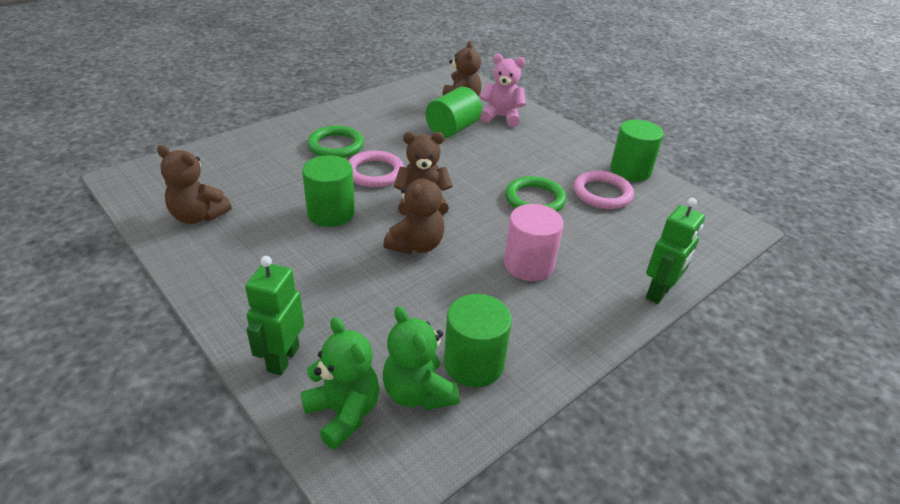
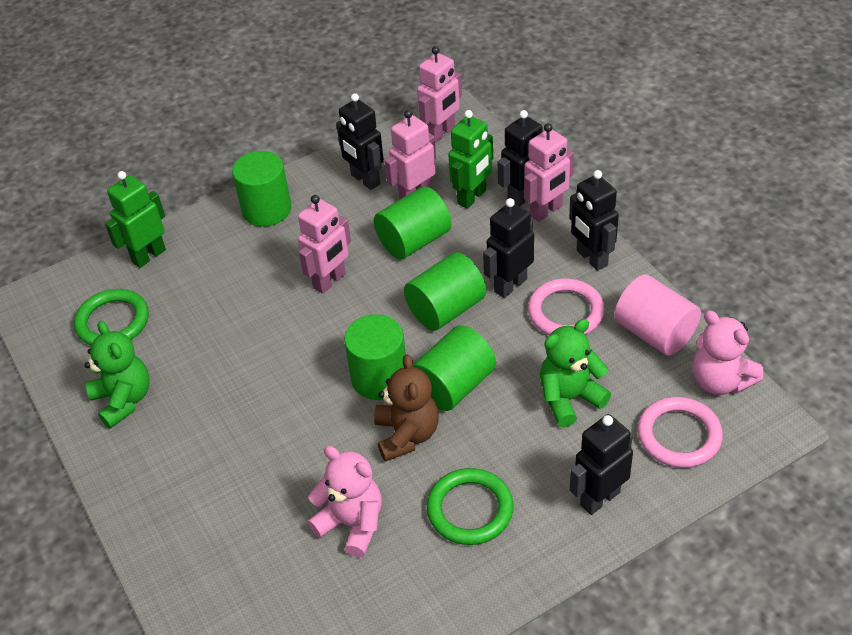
black robot: none = 0 -> [336,93,384,190] [483,198,534,298] [498,110,543,206] [569,170,619,271] [570,414,633,515] = 5
brown teddy bear: [157,145,232,224] [383,170,445,254] [394,132,453,216] [443,41,482,97] = 4 -> [374,354,439,462] = 1
green cylinder: [302,155,355,227] [426,87,482,138] [444,294,512,387] [610,120,664,182] = 4 -> [232,151,291,227] [344,314,406,400] [374,186,452,259] [404,252,486,331] [413,325,496,411] = 5
pink robot: none = 0 -> [298,195,351,294] [384,110,436,200] [417,46,462,143] [524,123,574,222] = 4
pink teddy bear: [480,54,526,127] = 1 -> [308,446,382,558] [692,311,763,395] = 2

